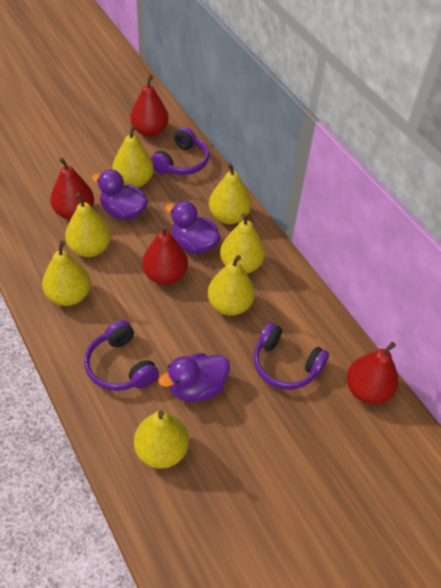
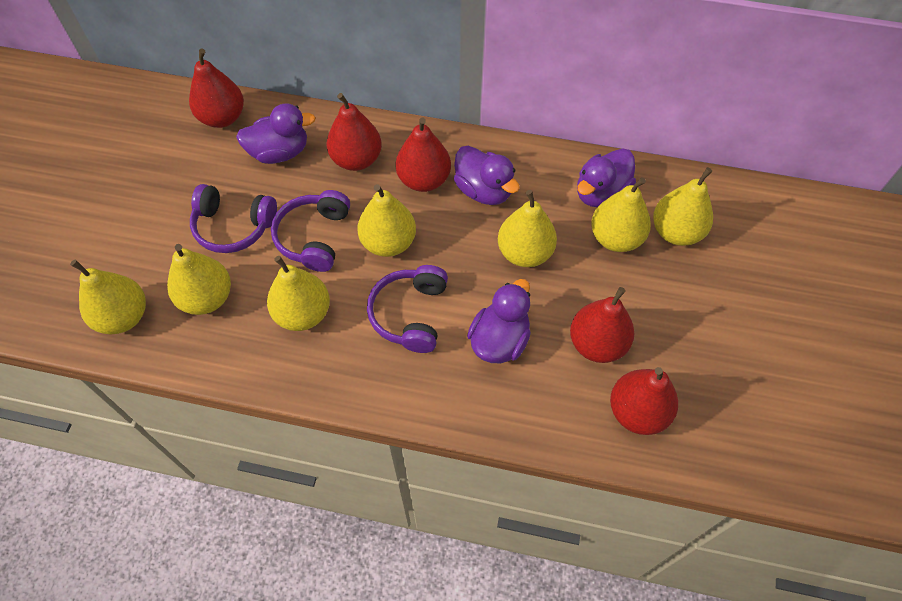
purple duck: [92,169,148,220] [158,353,230,402] [165,201,221,254] = 3 -> [236,103,316,164] [454,146,520,205] [467,279,531,364] [577,148,636,207] = 4
red pear: [50,157,94,220] [130,75,169,137] [142,225,188,285] [347,342,398,405] = 4 -> [189,49,244,128] [327,93,382,171] [395,118,451,192] [570,287,634,363] [610,367,678,435] = 5

